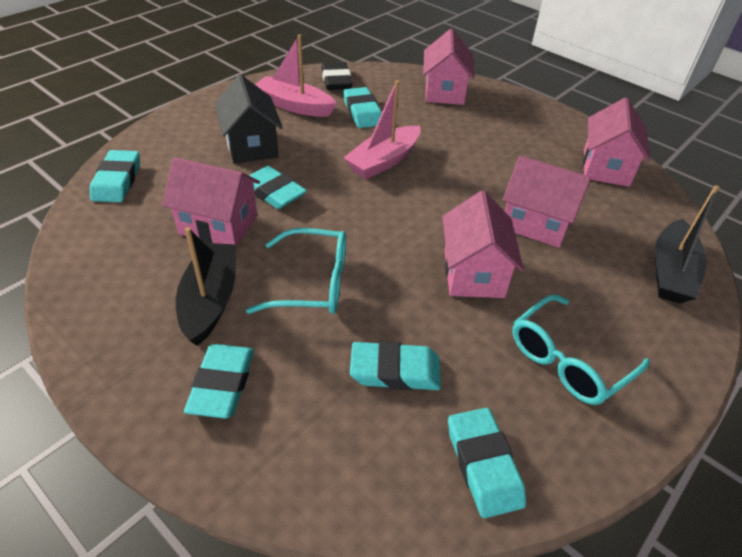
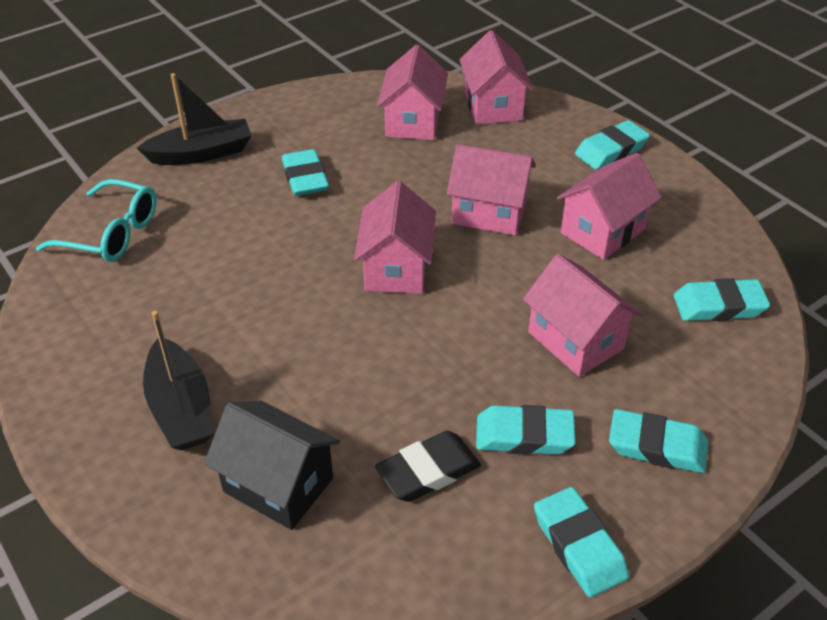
pink boat: [255,34,337,117] [343,80,421,179] = 2 -> none = 0
pink house: [162,157,260,246] [423,29,475,105] [442,190,524,298] [503,156,591,248] [583,97,650,187] = 5 -> [354,181,436,294] [377,44,448,140] [447,144,536,235] [459,30,533,125] [523,254,642,377] [557,153,662,260] = 6
turquoise glasses: [246,228,346,314] [512,294,650,405] = 2 -> [36,179,157,262] = 1

